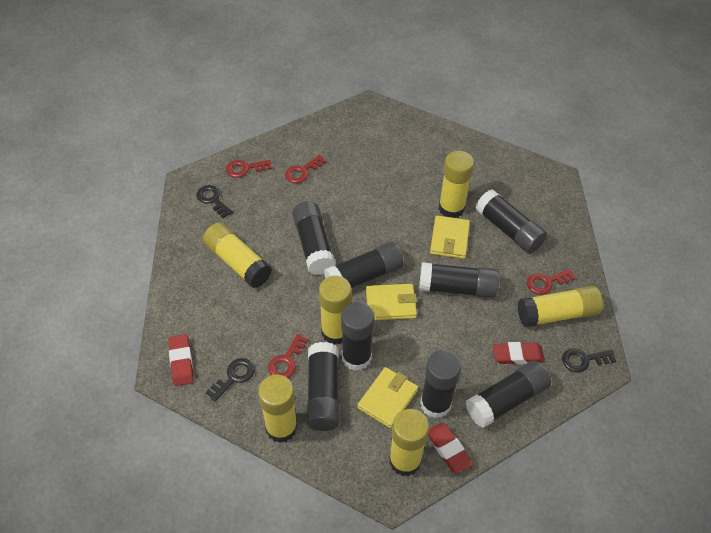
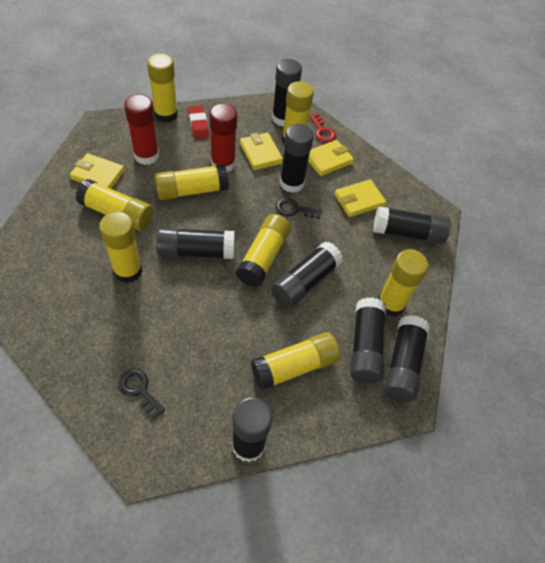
black key: [196,185,233,218] [206,358,255,402] [562,349,616,373] = 3 -> [119,369,165,419] [276,198,322,219] = 2
red eraser: [169,334,194,386] [428,423,473,473] [493,342,545,364] = 3 -> [188,105,209,139] = 1
red glue stick: none = 0 -> [124,94,159,165] [209,103,237,173] = 2
red key: [226,160,272,178] [268,334,308,378] [285,155,326,183] [527,269,576,295] = 4 -> [309,113,336,142] = 1
yellow glue stick: [203,223,272,288] [258,374,297,443] [319,276,352,344] [389,409,429,476] [439,151,474,218] [518,286,603,328] = 6 -> [76,179,153,231] [99,212,143,283] [147,53,178,123] [155,164,229,200] [236,214,291,287] [251,332,340,391] [282,81,314,144] [378,249,429,317] = 8
yellow wallet: [357,367,418,428] [366,284,417,320] [430,215,470,259] = 3 -> [70,153,125,189] [240,133,283,170] [308,140,354,176] [334,180,386,217] = 4

